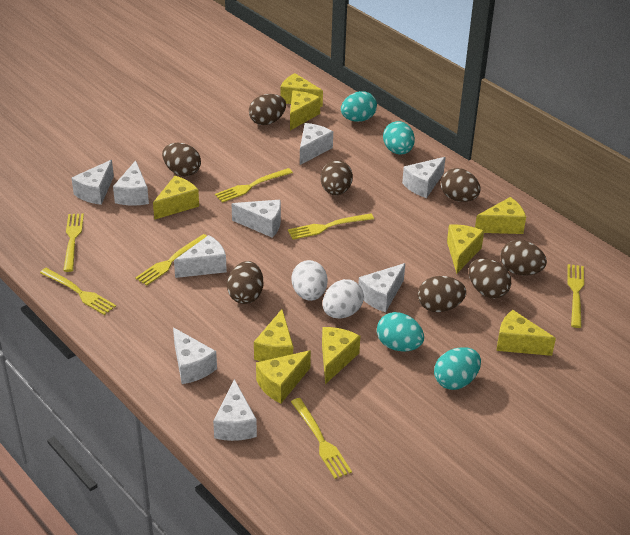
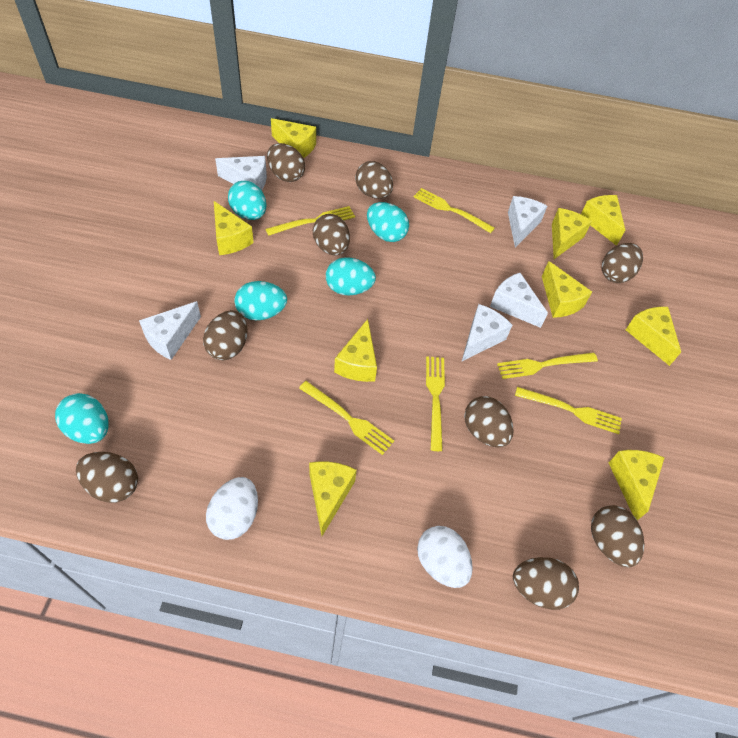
brown egg: [162,143,201,177] [227,261,263,304] [249,94,286,125] [321,160,353,195] [418,276,466,312] [441,168,481,202] [468,258,511,299] [500,240,547,276] = 8 -> [76,452,138,503] [203,310,248,360] [267,143,305,182] [313,214,350,255] [355,161,393,199] [464,396,514,447] [513,557,579,610] [591,505,644,567] [601,243,643,283] = 9
turquoise egg: [341,91,377,122] [377,312,424,351] [383,121,415,155] [434,347,481,390] = 4 -> [55,393,109,444] [228,181,266,220] [235,281,287,320] [326,257,376,296] [367,202,409,242] = 5
white cheese: [71,160,114,205] [113,160,149,205] [173,327,217,384] [174,235,227,278] [213,379,257,441] [232,200,281,238] [300,123,333,165] [359,263,405,312] [402,157,445,198] = 9 -> [139,301,201,360] [215,156,267,190] [461,304,512,362] [490,273,548,328] [508,196,547,248] = 5
yellow fork: [40,268,116,315] [63,214,84,272] [135,234,207,286] [215,168,293,203] [288,213,374,240] [291,398,352,479] [568,264,584,328] = 7 -> [265,206,355,236] [299,381,394,455] [414,188,495,233] [426,356,445,451] [497,353,598,379] [515,387,622,434] = 6

